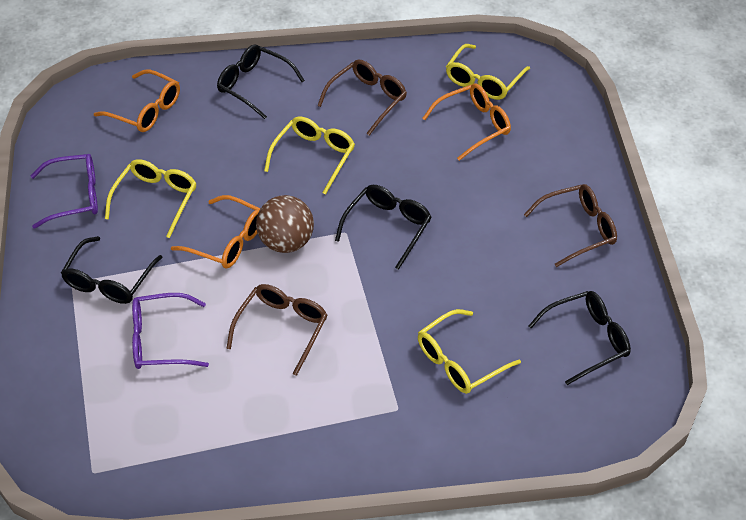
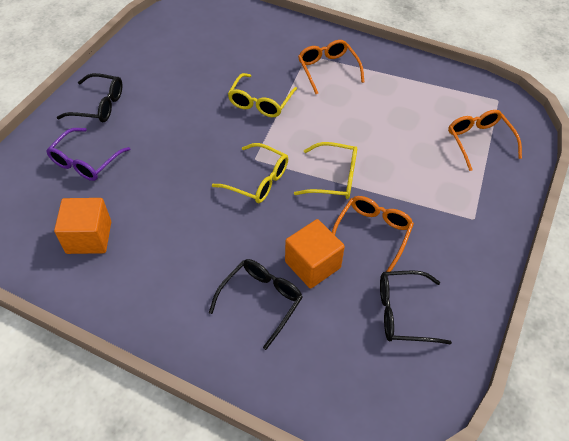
black glasses: [61,236,163,304] [217,45,305,119] [335,185,431,270] [529,291,631,385] = 4 -> [57,73,122,123] [209,259,303,350] [380,270,452,345] = 3
brown ball: [256,195,314,253] = 1 -> none = 0
brown glasses: [226,284,327,376] [317,59,407,135] [524,184,617,267] = 3 -> none = 0
orange cube: none = 0 -> [54,198,111,254] [285,219,345,289] = 2
purple glasses: [31,154,98,229] [132,293,209,369] = 2 -> [46,128,130,181] = 1
yellow glasses: [105,159,197,238] [264,117,355,195] [418,309,521,394] [446,44,530,100] = 4 -> [212,143,288,203] [228,73,297,117] [294,142,357,199] = 3

